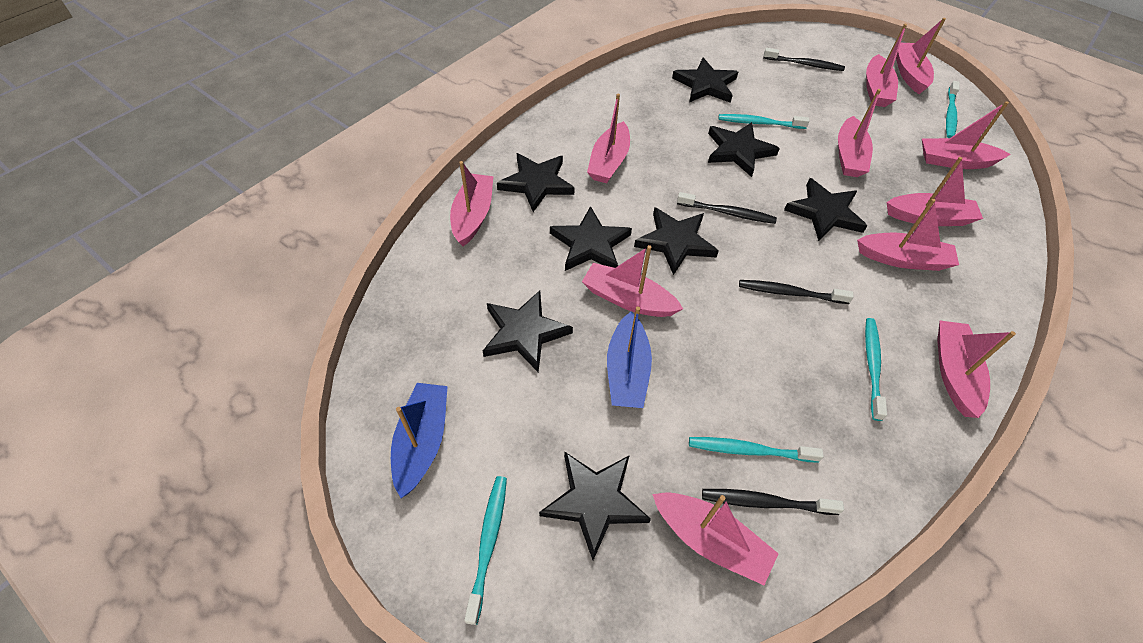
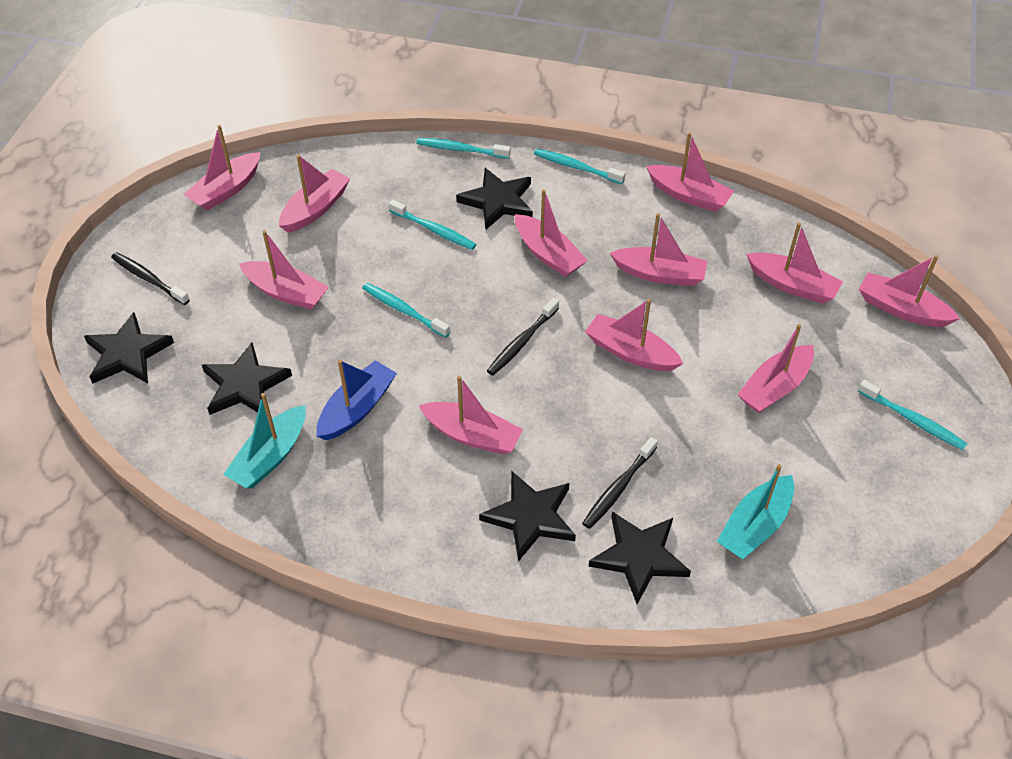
black star: [483,290,573,372] [497,153,575,212] [539,452,651,560] [550,206,632,271] [634,207,719,275] [672,57,738,103] [708,122,780,177] [784,178,867,241] = 8 -> [84,312,174,384] [202,342,292,415] [456,168,533,229] [479,471,576,562] [588,511,691,604] = 5
black toothbrush: [677,192,777,224] [702,489,844,515] [739,280,854,304] [763,48,845,71] = 4 -> [111,252,190,305] [487,298,559,375] [582,437,658,529] = 3
blue boat: [391,383,448,498] [607,306,652,408] = 2 -> [316,360,397,440] = 1
turquoise boat: none = 0 -> [223,393,306,488] [717,464,794,559] = 2

